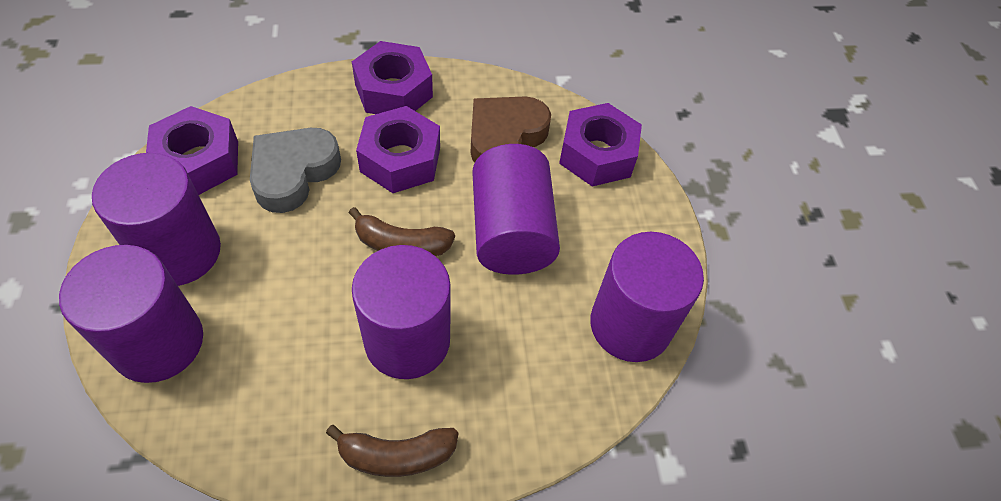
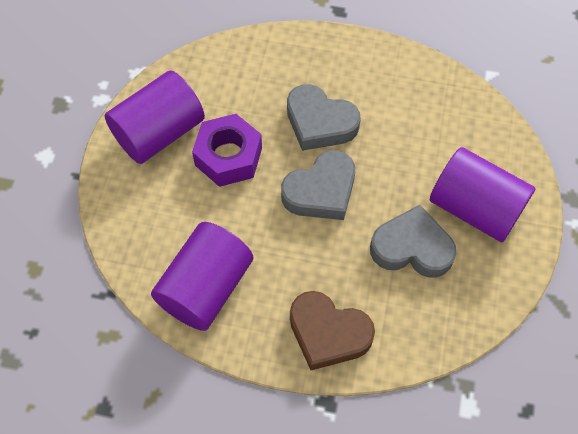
brown banana: [326,425,458,477] [349,207,455,256] = 2 -> none = 0
grey heart: [250,128,341,213] = 1 -> [281,150,355,220] [287,84,361,151] [370,205,457,278] = 3
purple cylinder: [59,245,203,383] [92,153,221,286] [352,245,451,379] [472,144,560,275] [590,232,704,362] = 5 -> [105,70,205,164] [151,222,253,331] [430,147,536,242] = 3
purple nut: [146,106,238,195] [352,41,433,114] [356,106,440,193] [559,103,642,187] = 4 -> [192,114,262,187] = 1

